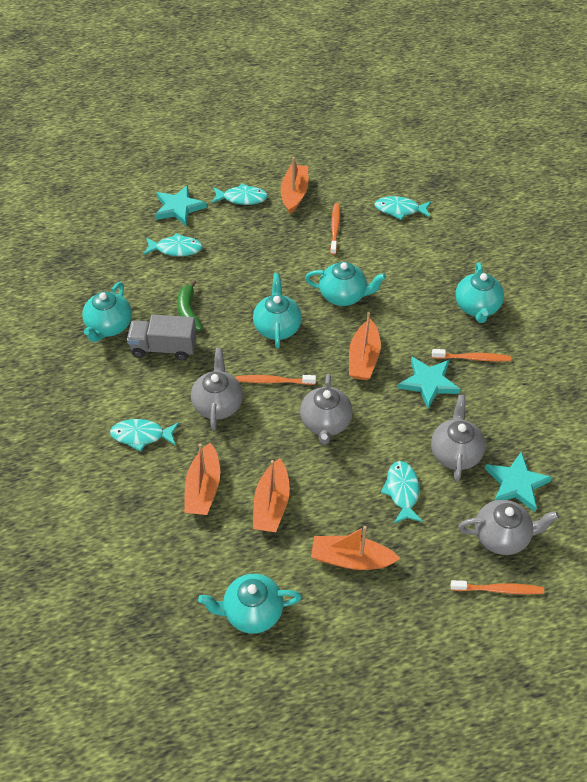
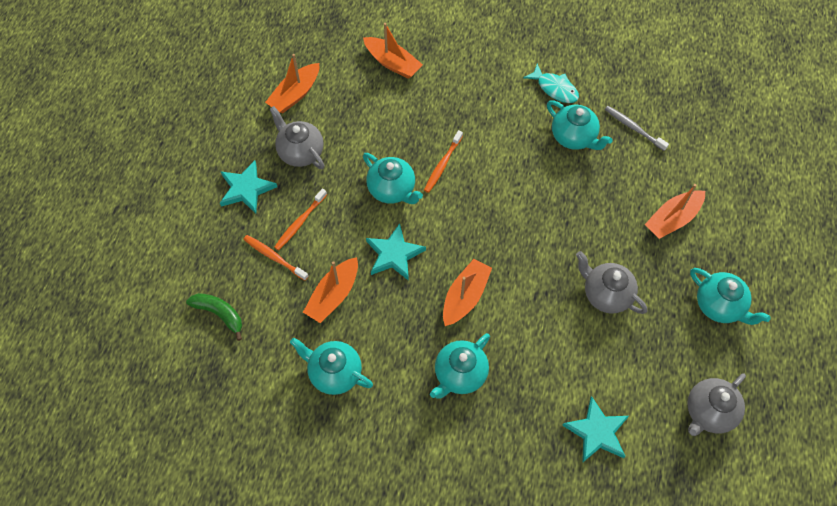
grey teapot: [191,348,243,430] [300,374,353,445] [431,395,486,482] [458,500,559,555] = 4 -> [269,106,325,169] [576,251,647,314] [687,373,746,436] = 3
grey toothbrush: none = 0 -> [605,106,669,151] = 1
grey truck: [127,315,197,361] = 1 -> none = 0
orange toothbrush: [236,375,316,385] [330,203,340,255] [432,349,511,362] [450,580,544,594] = 4 -> [243,235,309,281] [274,188,327,251] [424,130,463,193] = 3
turquoise fish: [110,419,179,452] [143,233,202,256] [211,183,268,205] [375,196,431,220] [381,461,423,523] = 5 -> [523,63,579,103] = 1

